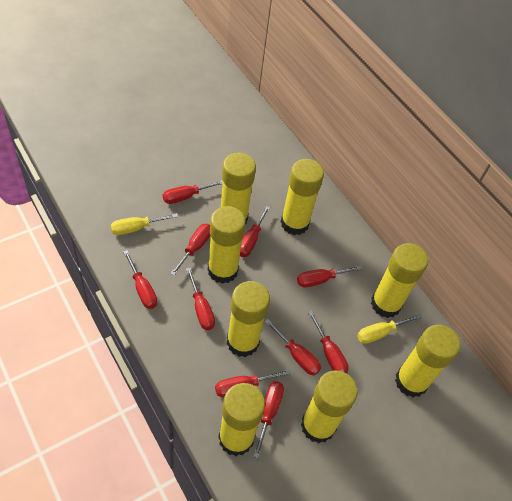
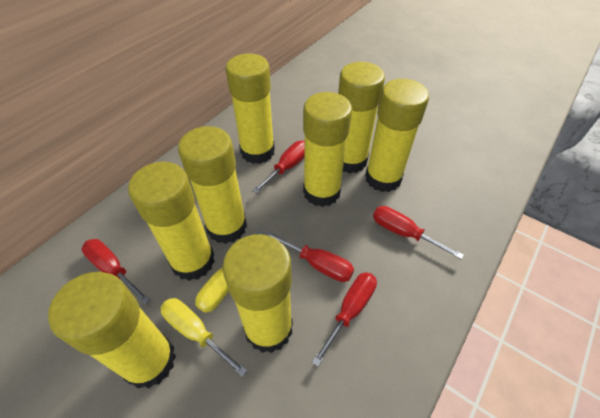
red screwdriver: [123,250,157,309] [163,180,223,204] [170,224,211,276] [186,268,215,330] [215,369,290,398] [240,206,270,257] [253,381,284,458] [265,319,321,375] [297,265,362,287] [308,311,349,373] = 10 -> [82,239,150,305] [253,141,305,194] [265,231,354,282] [312,272,377,366] [373,206,464,259] = 5

